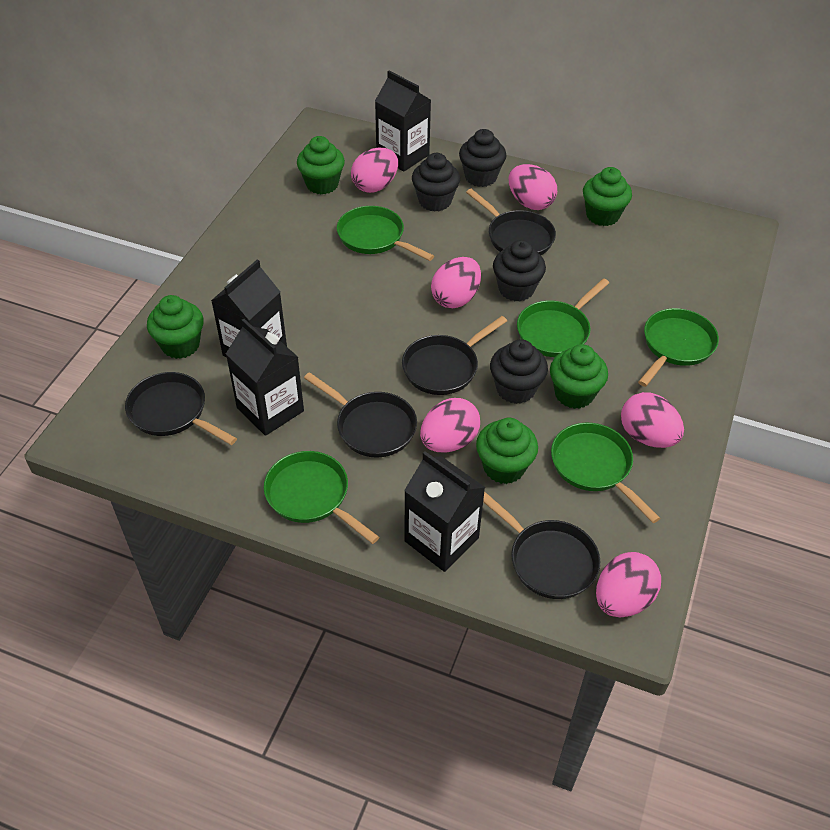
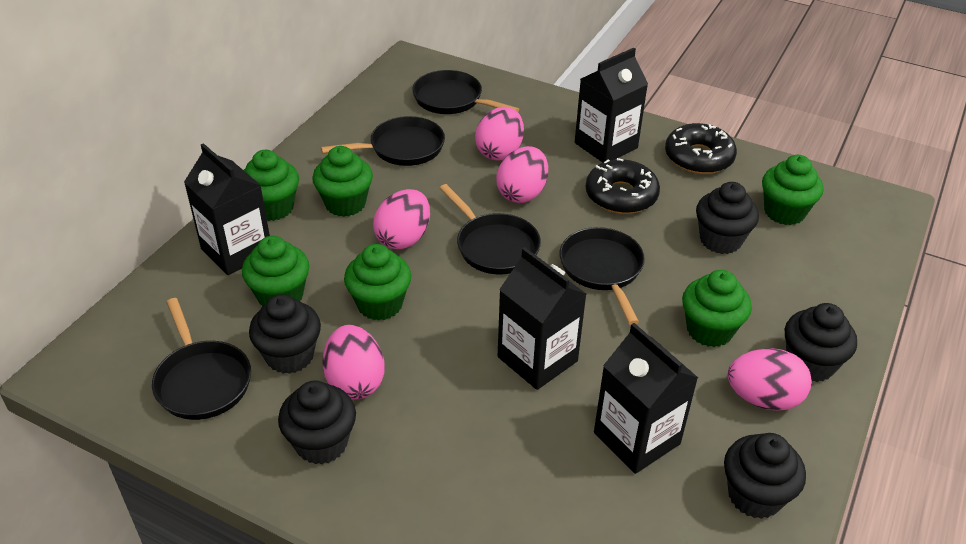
black cupcake: [412,153,460,212] [459,129,506,187] [490,339,548,404] [493,240,546,302] = 4 -> [249,294,321,374] [278,381,356,464] [696,182,759,254] [724,433,806,519] [785,303,857,382] = 5
black donut: none = 0 -> [586,158,660,214] [665,123,737,174] = 2
green cupcake: [147,295,204,359] [297,136,345,194] [476,418,538,484] [550,344,608,409] [583,167,632,226] = 5 -> [242,236,309,306] [244,150,299,221] [312,146,373,217] [344,244,411,321] [682,270,752,347] [762,155,823,225] = 6
green pan: [264,451,379,544] [337,206,434,261] [517,278,609,357] [551,423,660,523] [638,308,719,387] = 5 -> none = 0
pink egg: [351,148,398,193] [420,398,480,452] [431,257,481,308] [508,164,557,210] [596,552,661,618] [621,392,684,448] = 6 -> [323,325,385,400] [373,189,430,249] [475,107,524,161] [496,146,548,203] [728,348,812,411] = 5

